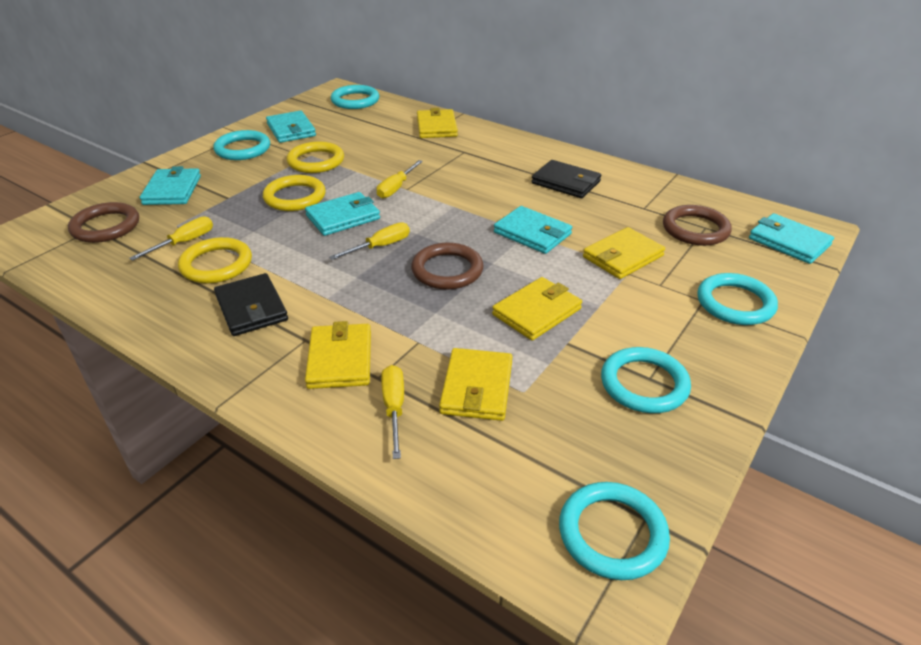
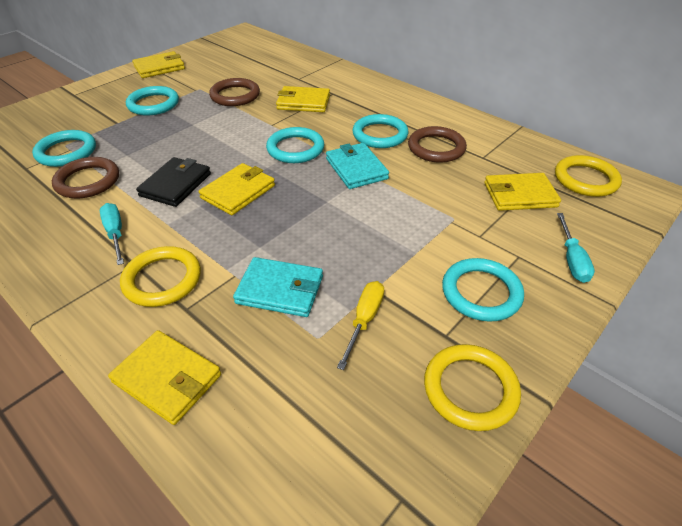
black wallet: [214,273,288,336] [531,160,601,198] = 2 -> [136,157,211,207] = 1
turquoise screwdriver: none = 0 -> [100,203,124,265] [557,213,595,283] = 2
turquoise wallet: [140,166,201,205] [266,111,316,143] [305,192,380,236] [494,206,572,254] [749,213,834,264] = 5 -> [233,257,323,317] [326,143,389,189] = 2
yellow screwdriver: [129,216,213,261] [329,222,410,260] [377,160,423,199] [381,365,404,459] = 4 -> [337,281,384,370] = 1

